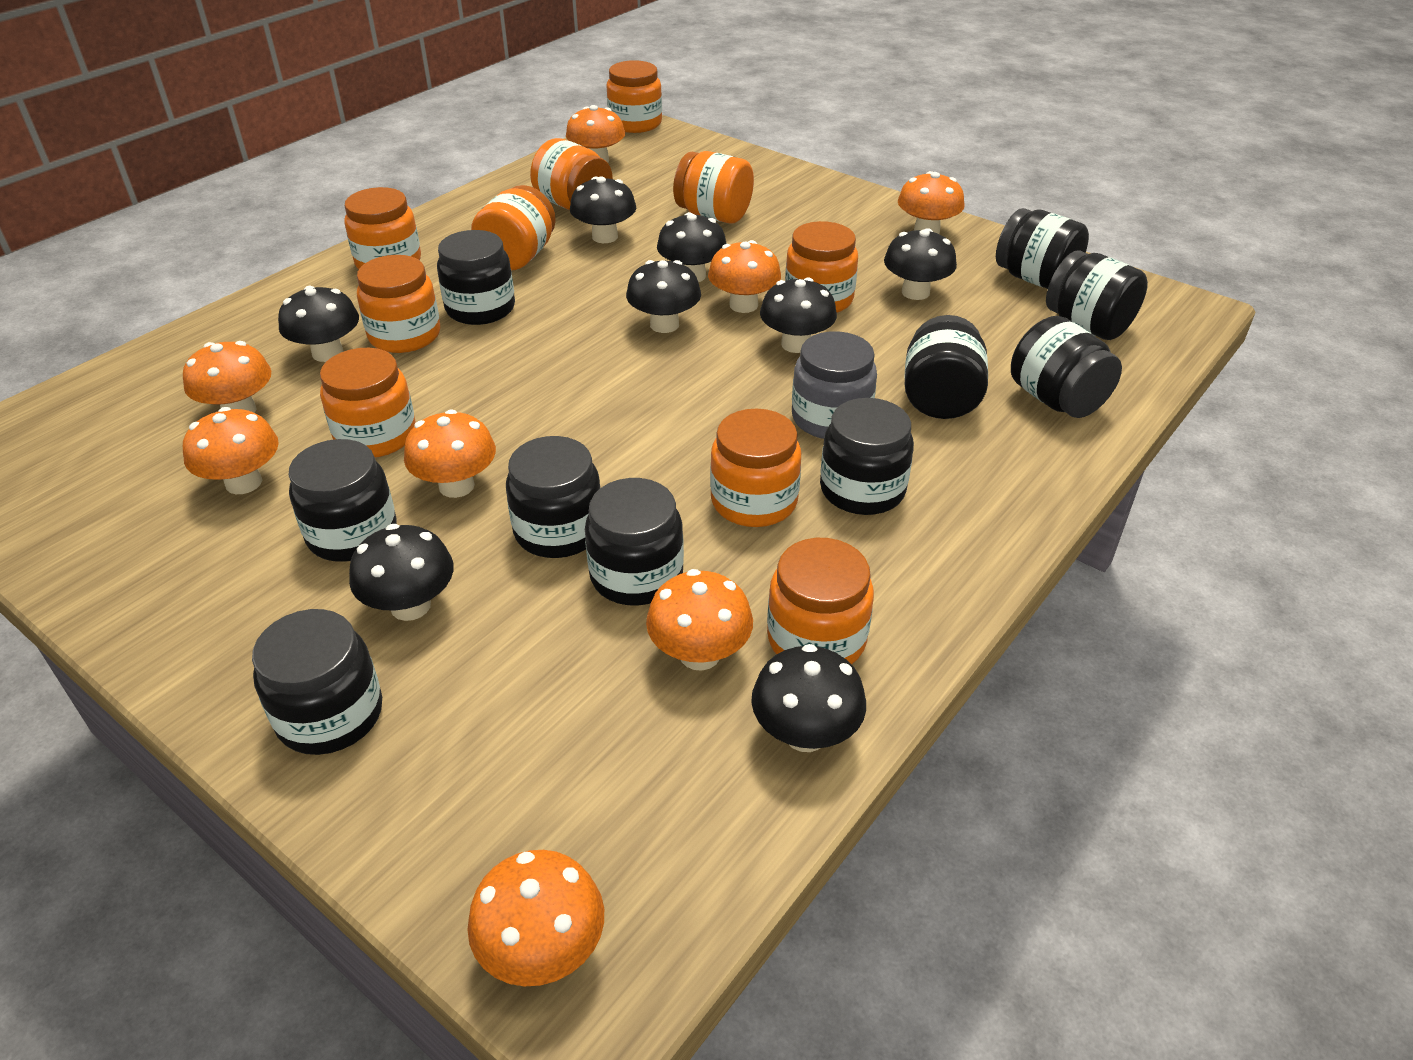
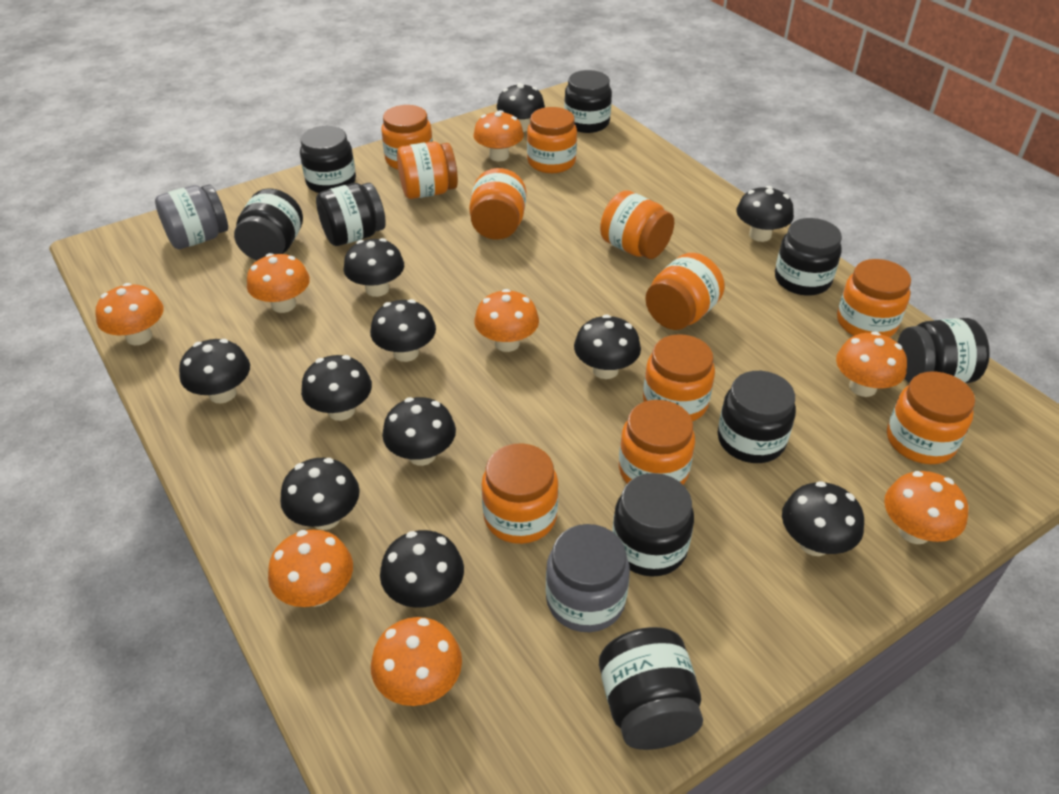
black jar: [252,609,382,755] [288,439,397,562] [437,230,515,325] [506,436,600,558] [585,478,684,605] [820,398,914,515] [904,315,988,419] [996,208,1089,289] [1011,316,1122,418] [1046,250,1148,340] = 10 -> [234,188,303,260] [300,126,356,193] [316,183,386,246] [564,70,612,133] [599,627,703,750] [612,473,694,577] [718,371,796,463] [775,218,842,296] [898,318,990,383] = 9
black mushroom: [278,286,359,362] [349,524,454,621] [570,176,636,243] [626,260,701,333] [657,212,727,282] [751,644,866,752] [760,277,837,353] [884,228,957,300] = 8 -> [179,339,250,403] [280,458,360,530] [301,355,372,421] [344,238,404,297] [370,299,436,362] [380,530,464,608] [382,397,456,466] [497,83,545,132] [574,314,641,379] [736,186,794,242] [782,481,864,556] = 11
grey jar: [792,331,877,439] = 1 -> [155,184,228,249] [546,524,630,632] = 2
orange jar: [320,348,416,458] [344,187,421,269] [357,255,440,353] [471,185,556,270] [530,138,613,210] [606,60,662,133] [673,151,754,223] [710,409,801,527] [767,538,874,665] [785,221,858,313] = 10 -> [381,105,433,170] [397,142,458,199] [469,168,526,240] [481,443,558,544] [527,107,577,173] [600,191,674,259] [619,400,695,485] [643,334,715,421] [645,253,725,330] [837,259,911,337] [887,371,975,464] = 11

